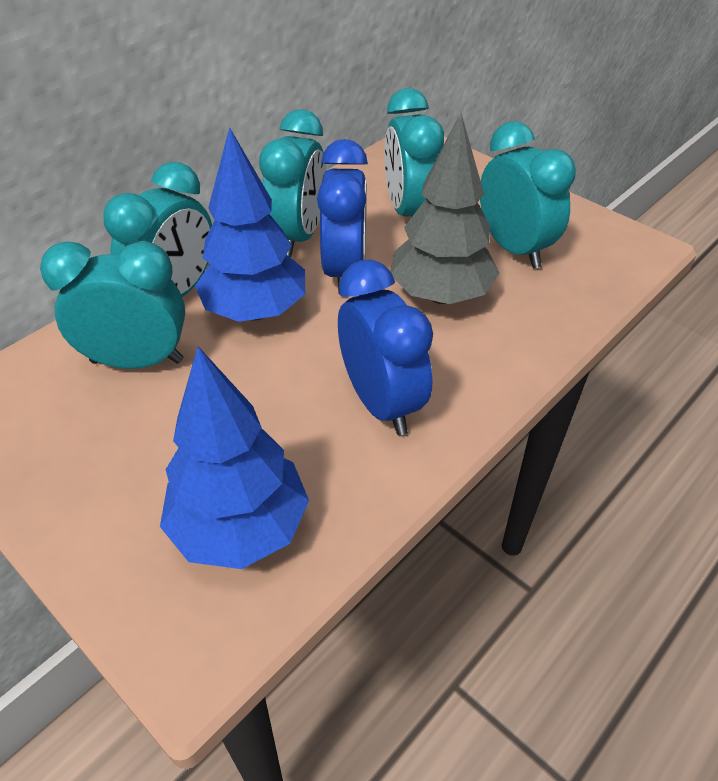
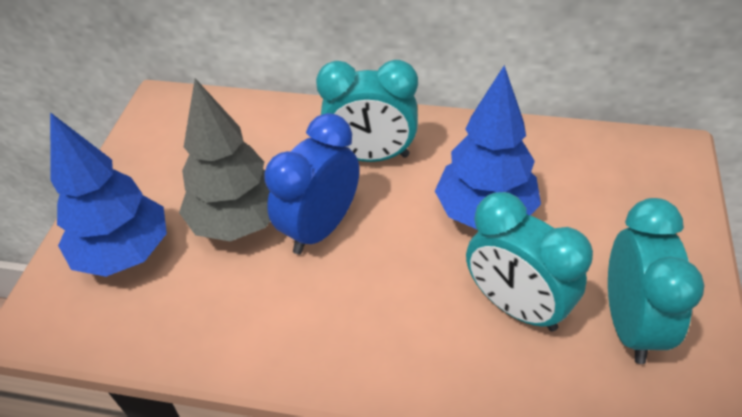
blue clock: [317,139,368,294] [338,260,433,435] = 2 -> [264,113,359,254] = 1
turquoise clock: [40,241,185,369] [103,162,212,297] [259,109,327,257] [384,88,444,217] [480,121,576,268] = 5 -> [316,60,418,162] [466,192,593,331] [608,198,705,364] = 3

